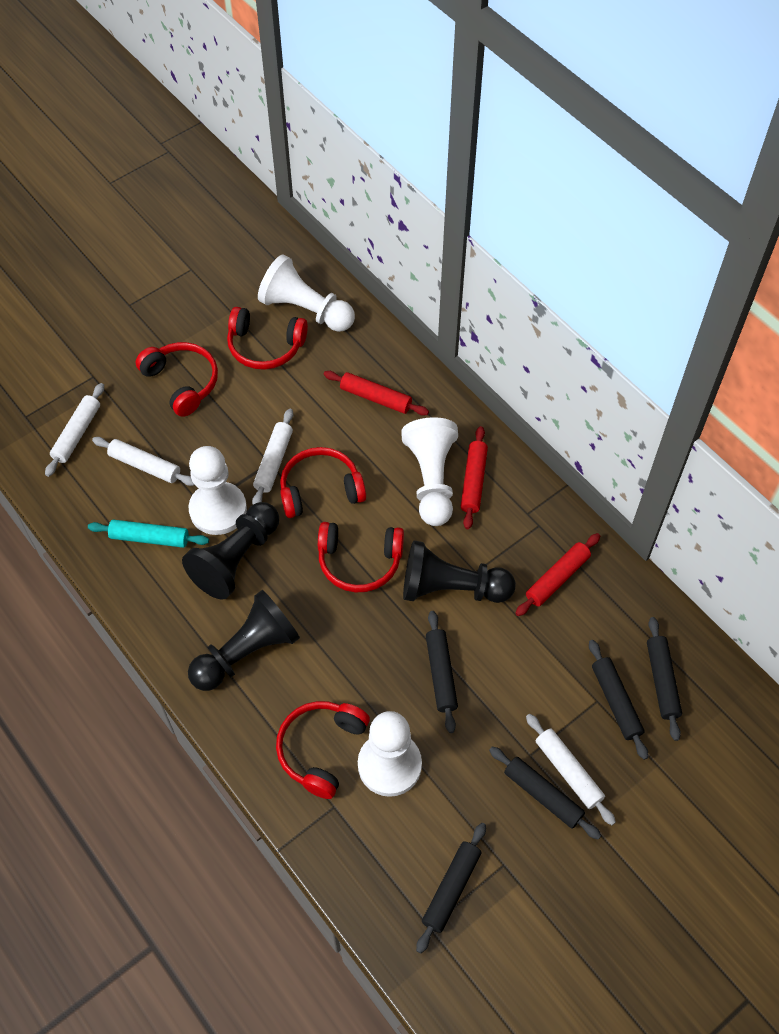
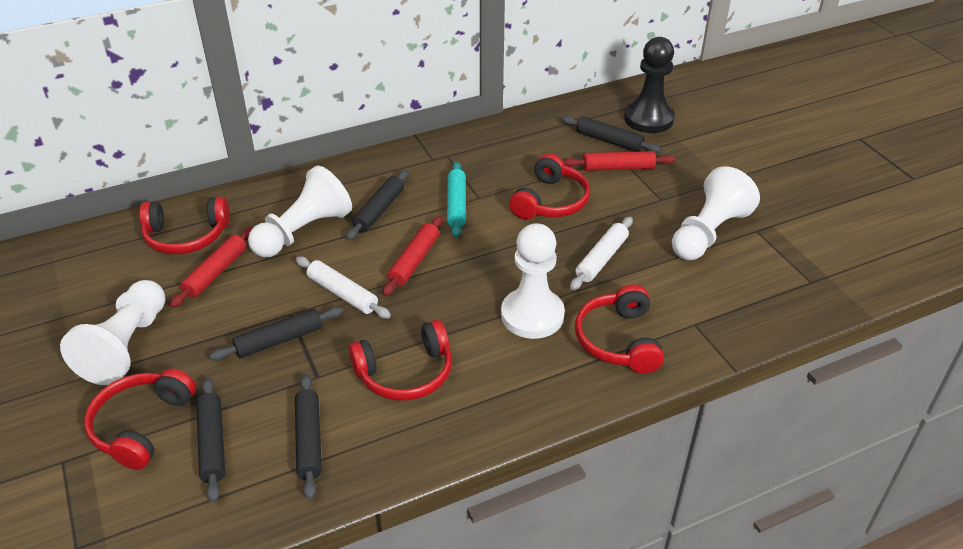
black pawn: [182,502,279,600] [188,590,300,691] [403,541,516,603] = 3 -> [624,37,675,133] = 1
white rolling pin: [45,383,104,477] [92,437,194,486] [252,409,293,505] [526,714,616,825] = 4 -> [296,257,391,319] [570,217,633,290] = 2

